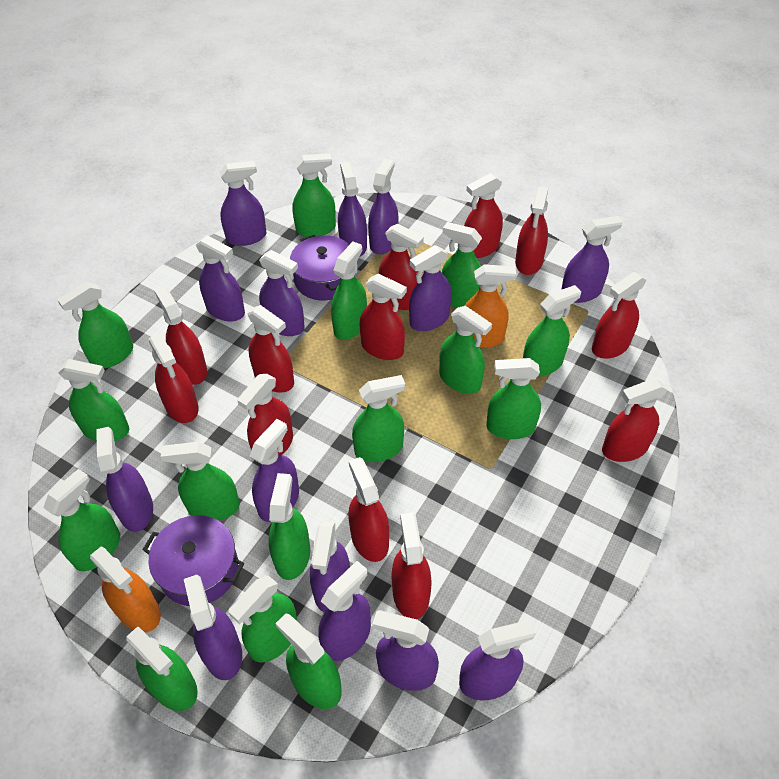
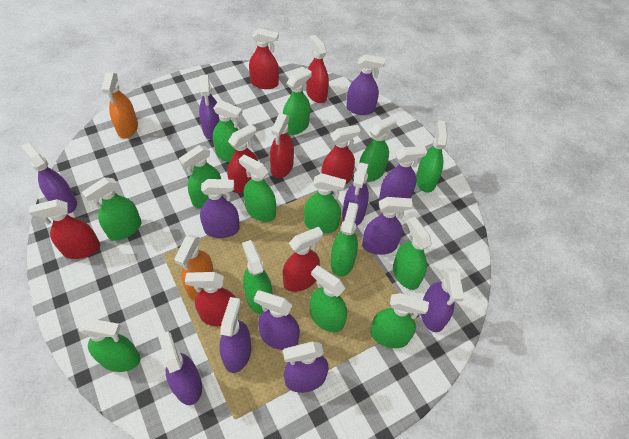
green spray bottle: [43,469,120,571] [58,282,133,368] [58,359,129,441] [126,626,198,711] [161,442,240,520] [228,576,298,663] [269,473,310,580] [275,614,342,709] [293,154,336,237] [331,242,367,340] [352,375,405,462] [439,306,492,394] [442,222,482,308] [486,358,541,439] [523,285,581,377] = 15 -> [78,318,141,372] [82,177,141,241] [179,145,223,208] [213,100,243,162] [239,155,276,222] [242,240,273,314] [283,68,312,135] [304,173,346,233] [310,265,347,332] [330,202,358,277] [359,116,397,182] [370,293,429,348] [393,217,432,290] [416,121,448,193] = 14
purple pot: [143,515,244,606] [290,235,349,300] = 2 -> none = 0
purple spray bottle: [96,427,153,532] [184,575,242,680] [196,235,245,322] [220,161,266,246] [250,419,299,522] [259,250,305,336] [310,521,350,612] [318,561,371,661] [338,162,367,257] [368,159,399,255] [372,610,439,691] [409,245,452,331] [459,620,536,700] [561,216,623,303] = 14 -> [21,142,77,214] [158,331,202,405] [199,75,220,140] [200,179,240,238] [219,297,251,373] [254,290,300,350] [283,342,329,393] [342,162,369,226] [346,54,385,115] [362,197,413,255] [379,146,427,200] [421,268,464,332] = 12
red spray bottle: [149,333,199,423] [154,286,207,385] [237,374,293,455] [248,305,294,393] [349,457,389,562] [360,274,407,360] [378,224,424,310] [391,513,432,619] [464,173,503,258] [515,187,548,275] [592,272,647,359] [602,378,668,462] = 12 -> [29,199,100,259] [185,272,239,326] [227,124,258,193] [249,28,279,89] [270,113,294,178] [283,227,323,292] [306,35,329,103] [321,125,361,185] = 8

